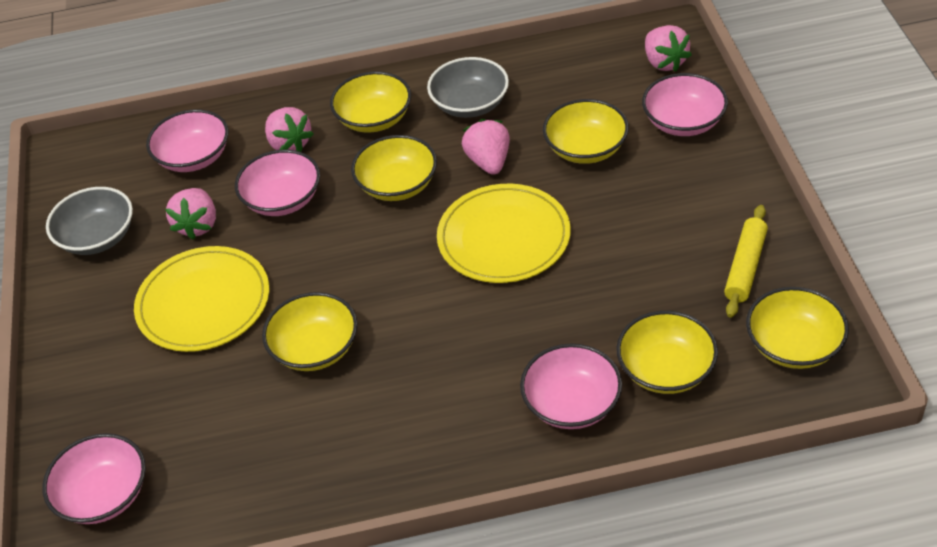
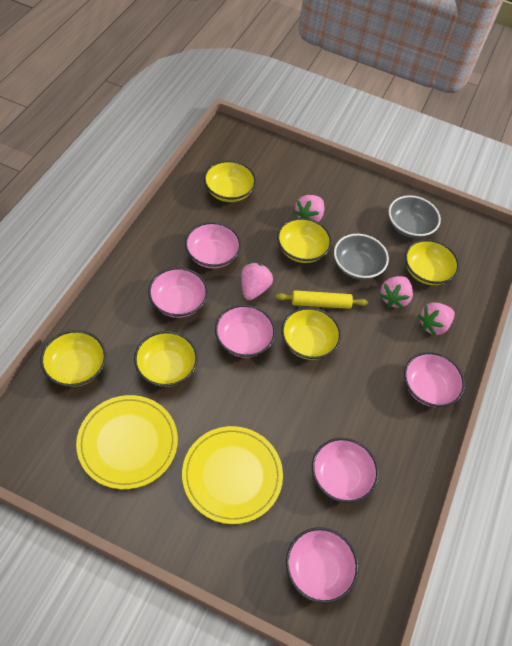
pink bowl: [42,433,146,524] [146,109,229,172] [235,150,320,216] [520,344,622,429] [642,73,728,136] = 5 -> [148,267,208,318] [185,222,241,268] [215,305,276,358] [286,527,359,603] [312,438,379,503] [404,352,465,407] = 6

